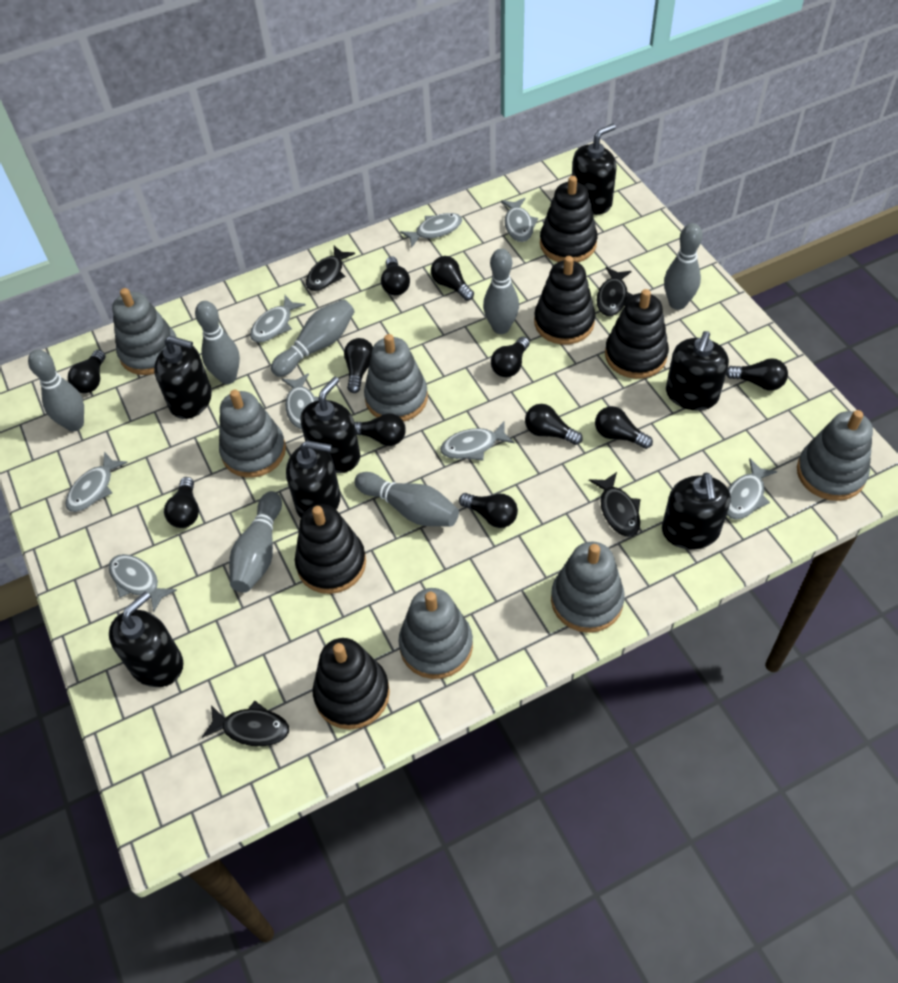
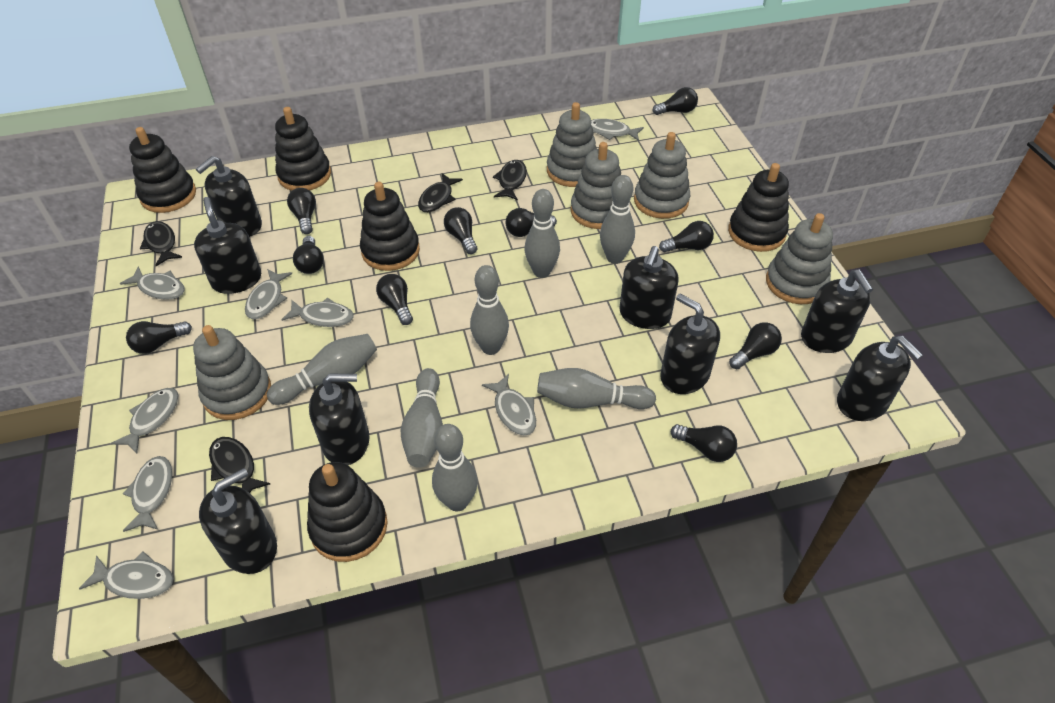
black light bulb: [68,350,105,393] [164,477,199,528] [344,338,373,393] [354,413,406,446] [381,256,410,295] [431,256,474,301] [459,493,518,528] [491,337,530,377] [525,404,583,445] [595,406,653,449] [726,358,788,391] = 11 -> [126,321,192,354] [287,188,316,234] [293,236,324,274] [376,274,413,325] [444,207,477,254] [505,208,557,237] [653,87,698,115] [659,221,714,252] [671,424,737,462] [729,322,782,369] = 10
black soap dispenser: [109,591,183,687] [154,336,212,419] [286,441,340,518] [300,377,360,473] [572,124,617,215] [662,473,731,549] [666,331,729,411] = 7 -> [194,197,261,294] [196,156,262,237] [199,468,277,574] [309,374,370,465] [619,246,679,329] [660,294,720,394] [801,270,873,353] [837,336,923,421] = 8
grey stacking toy: [112,288,177,375] [219,390,286,478] [364,334,428,422] [398,588,473,679] [551,541,625,633] [797,410,873,501] = 6 -> [193,325,271,420] [547,102,597,187] [570,142,621,229] [634,132,690,219] [766,213,833,304] = 5

